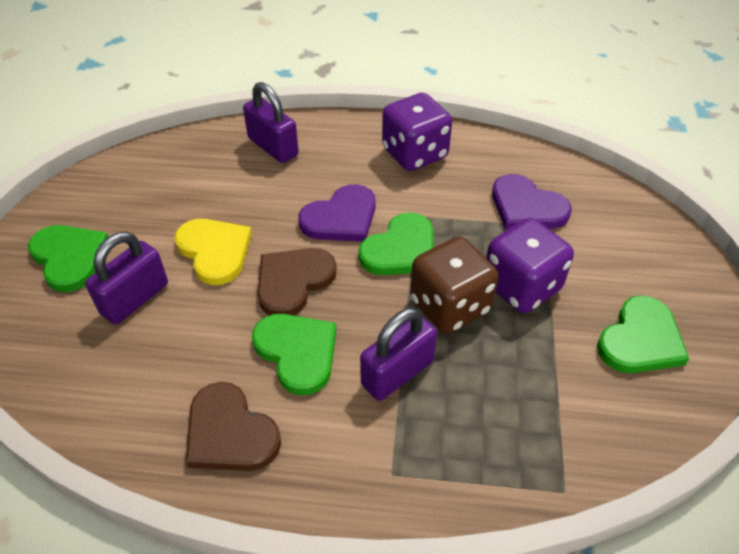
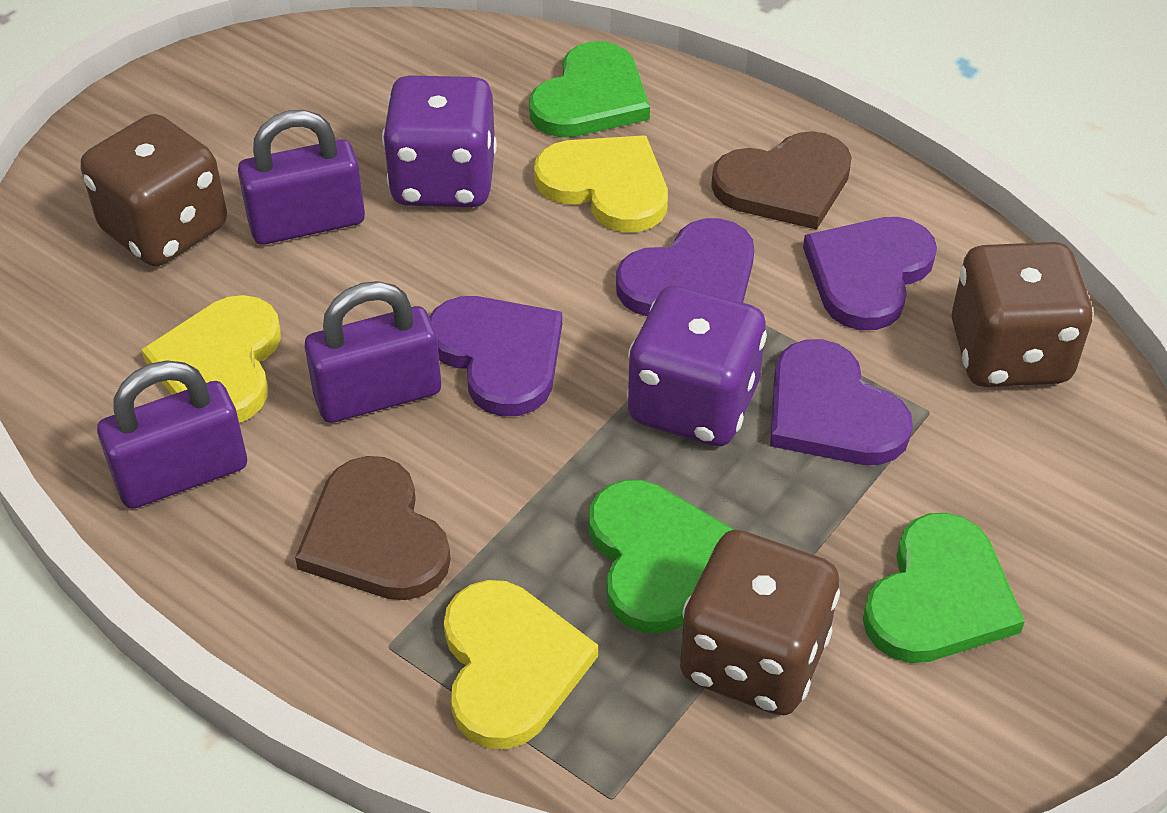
brown dice: [410,236,499,334] = 1 -> [80,114,227,266] [680,530,840,715] [952,242,1093,387] = 3
green heart: [28,225,108,292] [252,314,336,395] [358,212,433,275] [597,296,689,373] = 4 -> [529,41,650,137] [589,480,735,633] [863,513,1025,663] = 3
purple heart: [298,184,376,242] [492,174,572,230] = 2 -> [429,296,562,416] [616,218,754,316] [770,339,913,465] [803,217,937,330] = 4
yellow heart: [174,219,252,285] = 1 -> [141,295,281,423] [444,580,598,749] [534,135,668,232] = 3

